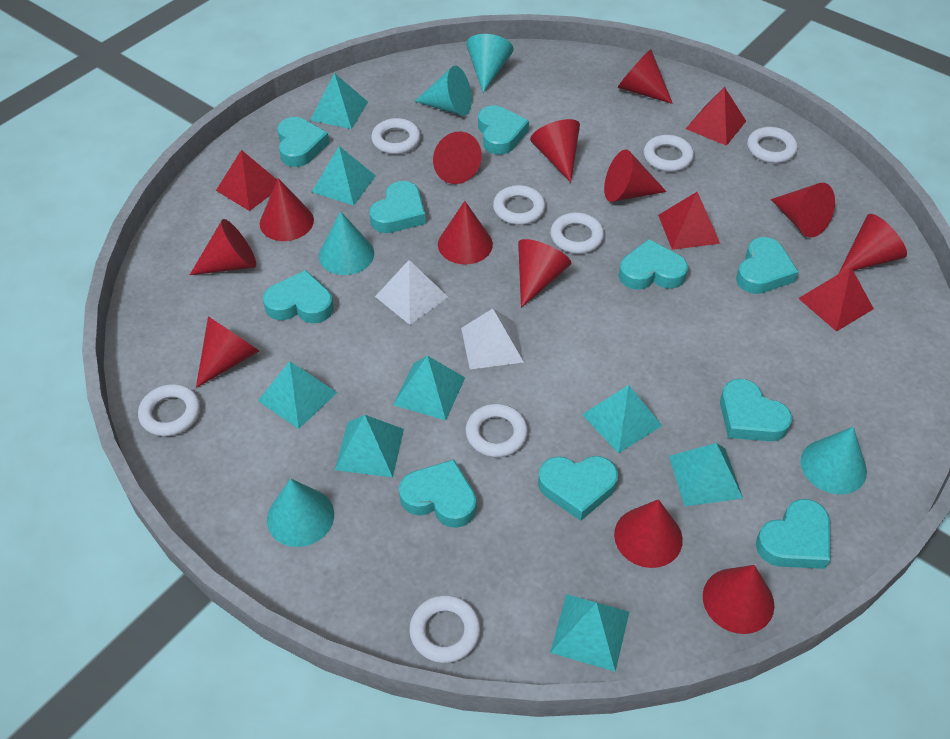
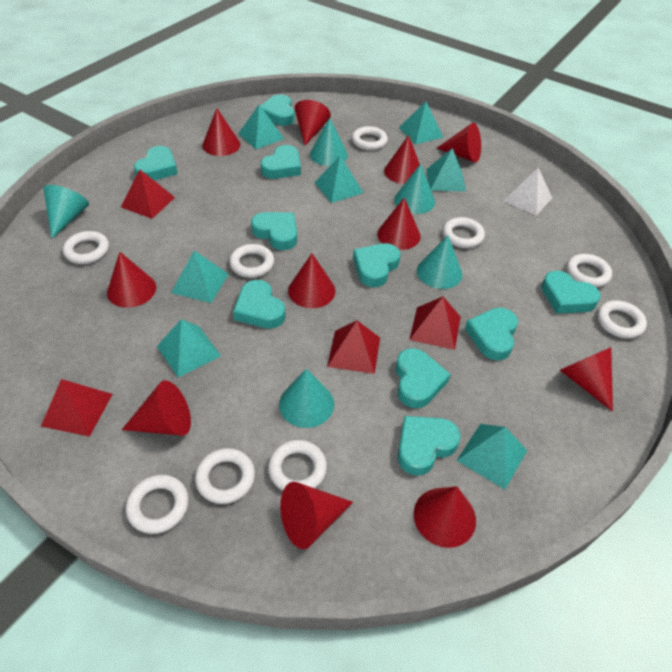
red cone: [190,219,256,275] [196,317,259,388] [260,178,314,241] [433,131,482,184] [438,201,493,264] [518,239,571,308] [530,119,580,182] [604,149,667,202] [614,499,683,568] [618,49,673,104] [703,565,774,634] [771,183,835,237] [838,214,907,274] = 13 -> [107,252,156,308] [122,380,191,435] [202,108,240,156] [280,482,353,549] [288,253,336,308] [295,100,331,146] [377,197,421,250] [384,135,420,184] [414,486,476,548] [437,123,481,163] [560,347,613,412] = 11
turquoise pyramid: [258,361,338,429] [310,73,368,129] [312,146,376,206] [335,415,404,478] [393,355,465,420] [550,594,629,672] [582,385,662,454] [669,443,743,506] = 8 -> [157,319,221,378] [171,251,228,303] [238,105,284,149] [314,156,363,203] [399,101,443,145] [427,148,466,191] [457,424,527,489] = 7
white pyramid: [375,260,448,325] [461,309,524,369] = 2 -> [503,168,552,216] = 1
white ring: [138,384,200,436] [371,118,421,154] [409,595,480,663] [466,404,528,457] [493,185,545,225] [551,213,604,254] [644,135,694,172] [747,127,798,163] = 8 -> [63,231,109,264] [126,475,189,534] [195,448,255,504] [229,244,274,278] [268,440,327,491] [352,126,388,150] [443,217,485,248] [567,254,612,287] [597,300,647,339] = 9

